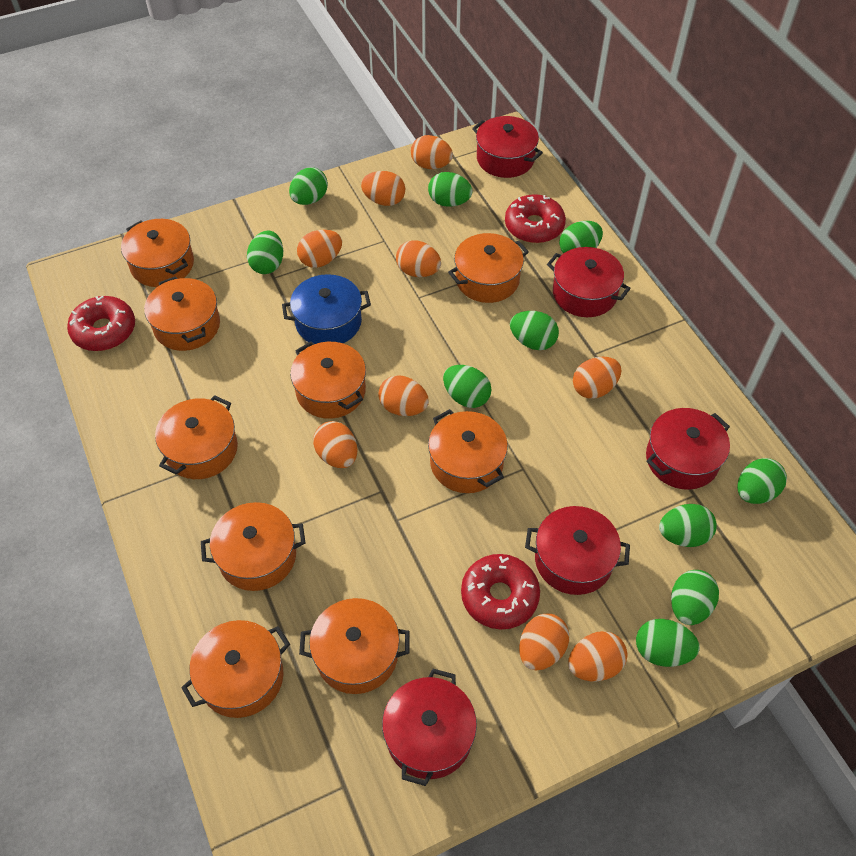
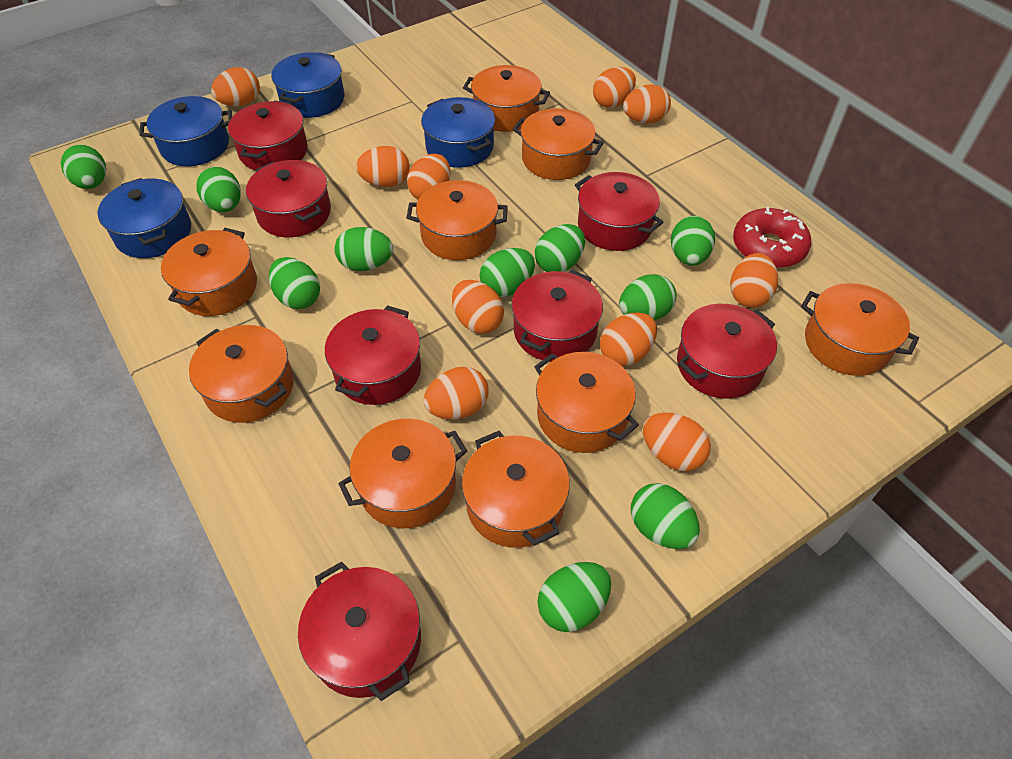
blue pot: [282,274,371,344] = 1 -> [98,178,191,258] [140,96,232,166] [272,52,344,118] [421,97,495,168] = 4
orange egg: [297,230,342,268] [313,421,357,468] [361,171,405,206] [378,375,429,416] [396,240,441,277] [411,135,453,169] [519,613,569,671] [568,631,628,681] [573,357,621,399] = 9 -> [211,67,260,106] [356,146,410,187] [407,154,451,200] [423,367,489,419] [452,280,504,334] [593,67,636,108] [600,313,657,366] [623,84,671,124] [643,413,711,471] [730,253,778,308] = 10
red donut: [67,296,135,351] [461,554,540,629] [505,194,566,243] = 3 -> [733,207,811,268] = 1
red pot: [382,669,477,786] [472,116,543,178] [525,506,630,595] [547,247,631,317] [646,408,730,490] = 5 -> [228,101,308,171] [246,160,331,237] [298,561,421,701] [325,305,421,405] [512,270,603,362] [575,172,664,251] [677,304,777,399] = 7

